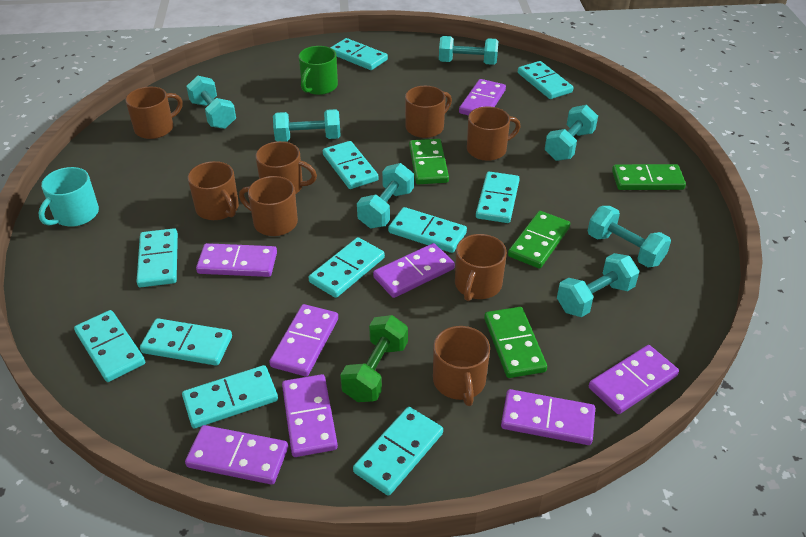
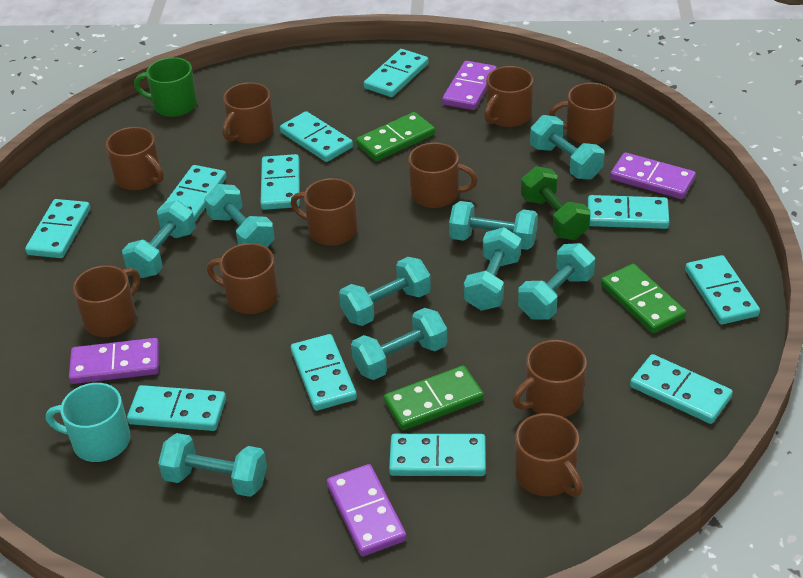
brown mug: [126,87,183,139] [188,161,239,220] [239,176,298,236] [256,141,317,194] [405,86,452,138] [433,326,490,406] [455,234,507,301] [467,106,521,161] = 8 -> [73,265,140,337] [106,127,164,190] [207,243,279,314] [222,82,274,144] [291,178,358,246] [408,142,478,208] [484,66,534,127] [512,340,587,417] [515,413,583,497] [549,83,616,144] = 10
green domino: [409,139,449,184] [484,307,547,378] [508,211,570,269] [612,164,686,190] = 4 -> [356,112,435,161] [384,366,484,430] [601,264,686,333] = 3
purple domino: [185,425,288,484] [196,243,277,277] [269,304,338,377] [282,374,338,457] [373,243,455,298] [459,79,506,116] [501,389,595,445] [589,345,679,414] = 8 -> [69,338,159,384] [327,464,407,556] [442,61,497,110] [610,152,696,199] = 4
turquoise dumbbell: [186,76,236,129] [273,109,341,142] [357,163,414,229] [439,36,498,65] [545,105,598,161] [557,253,639,317] [588,206,671,268] = 7 -> [122,200,196,278] [158,433,267,497] [204,184,275,247] [339,257,431,326] [351,308,447,380] [449,201,538,250] [464,227,521,311] [518,243,595,319] [530,115,604,180] = 9

